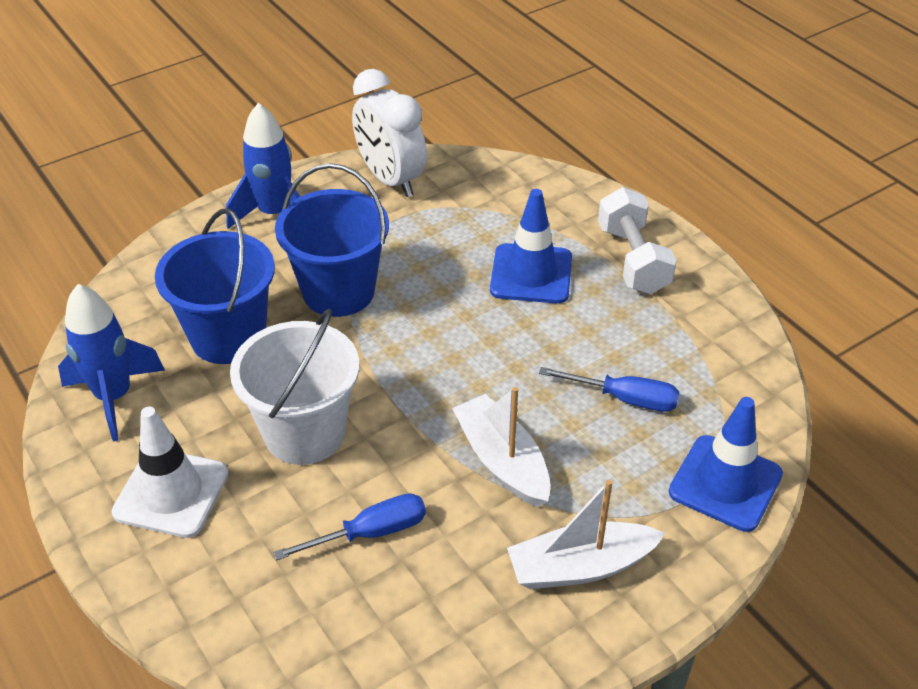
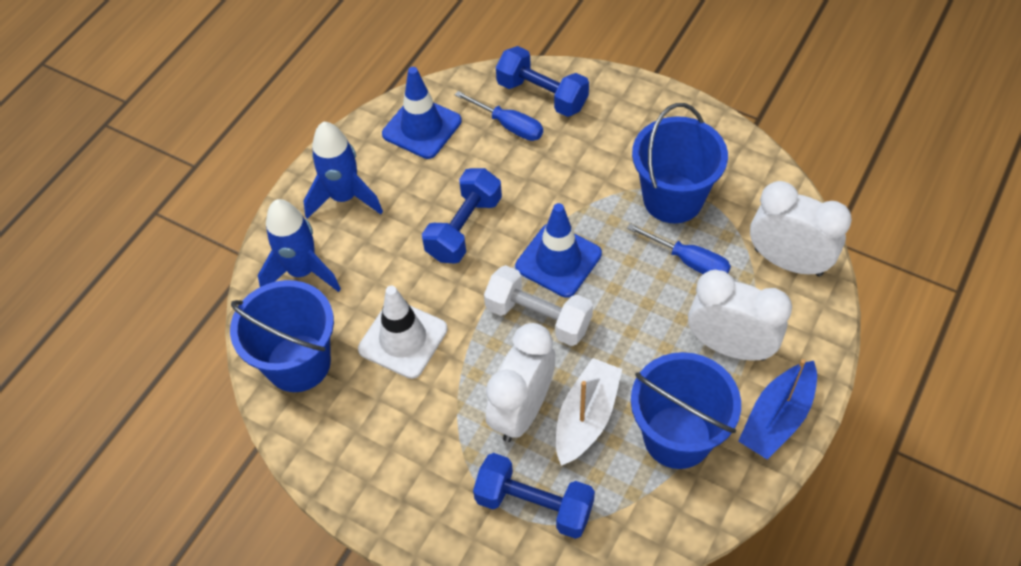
blue boat: none = 0 -> [738,359,817,460] = 1
blue bucket: [155,208,275,364] [275,163,389,317] = 2 -> [230,280,334,392] [631,352,741,469] [632,103,728,223] = 3
blue dumbbell: none = 0 -> [422,168,502,264] [473,453,595,539] [496,46,589,117] = 3
white boat: [452,387,551,507] [507,480,665,589] = 2 -> [556,358,622,466] = 1
white bucket: [230,309,360,465] = 1 -> none = 0
white clock: [352,69,427,197] = 1 -> [486,323,556,442] [688,270,792,361] [750,181,852,276] = 3

